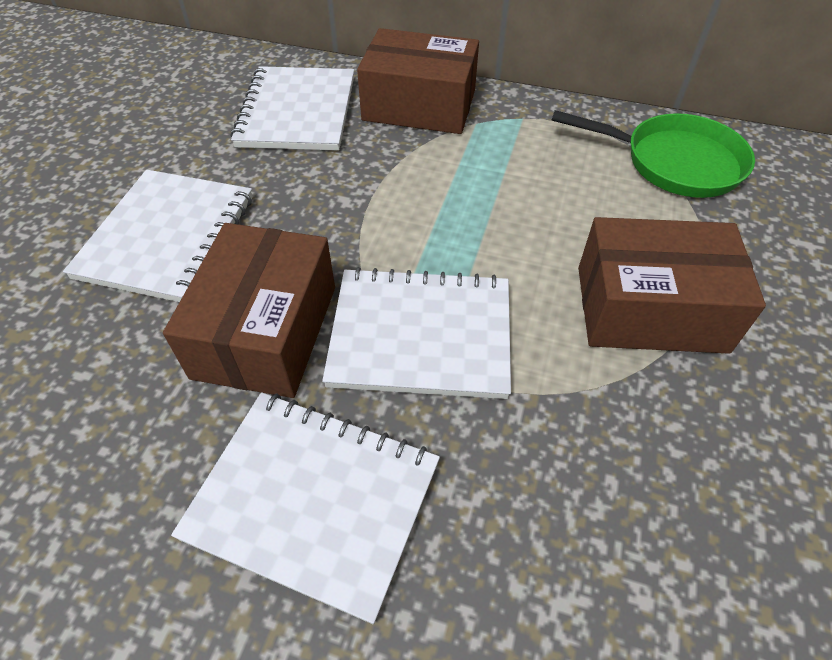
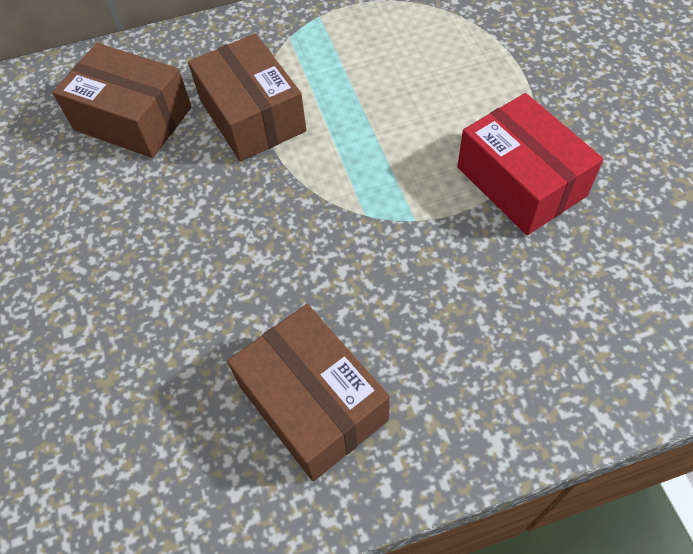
green pan: [551,110,755,198] = 1 -> none = 0
red box: none = 0 -> [457,93,603,235] = 1
white notebook: [63,170,253,302] [171,392,440,624] [231,66,354,151] [322,267,511,399] = 4 -> none = 0

